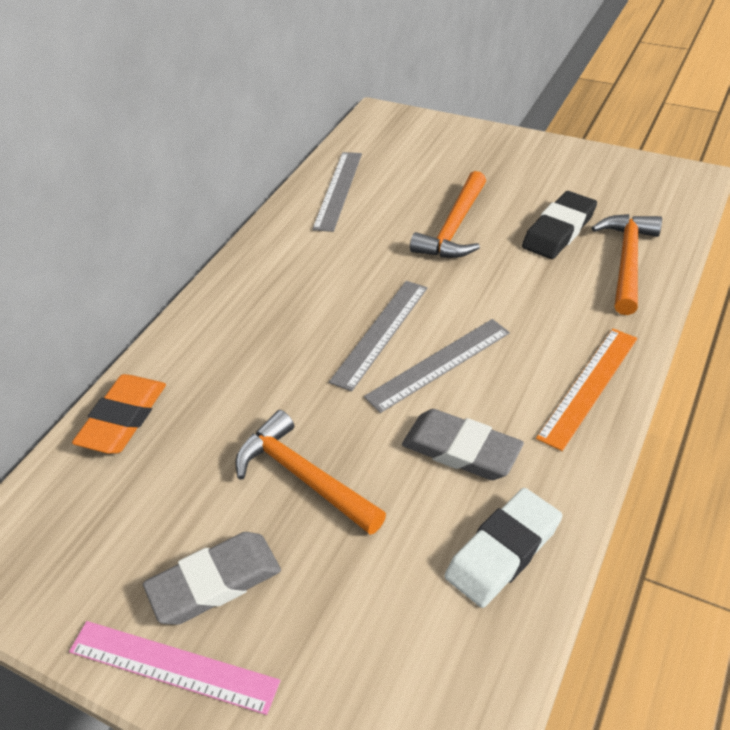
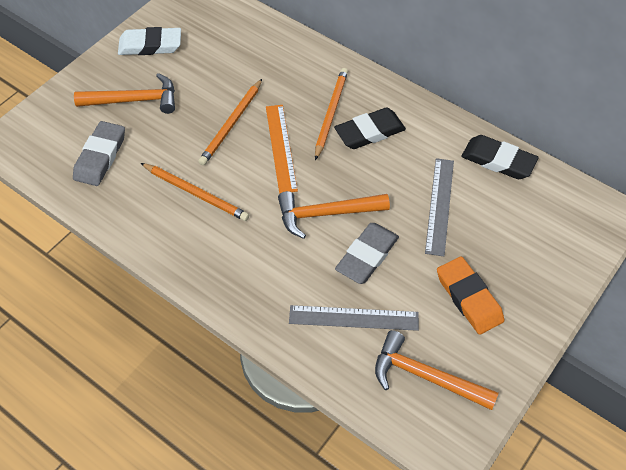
black eraser: [522,191,597,259] = 1 -> [334,107,406,149] [461,135,539,179] = 2
grey ruler: [312,152,362,232] [329,281,428,392] [364,319,510,413] = 3 -> [289,305,419,331] [425,158,454,256] = 2
orange pencil: none = 0 -> [141,163,249,221] [198,79,262,165] [315,68,348,160] = 3
pink ruler: [69,621,281,715] = 1 -> none = 0

